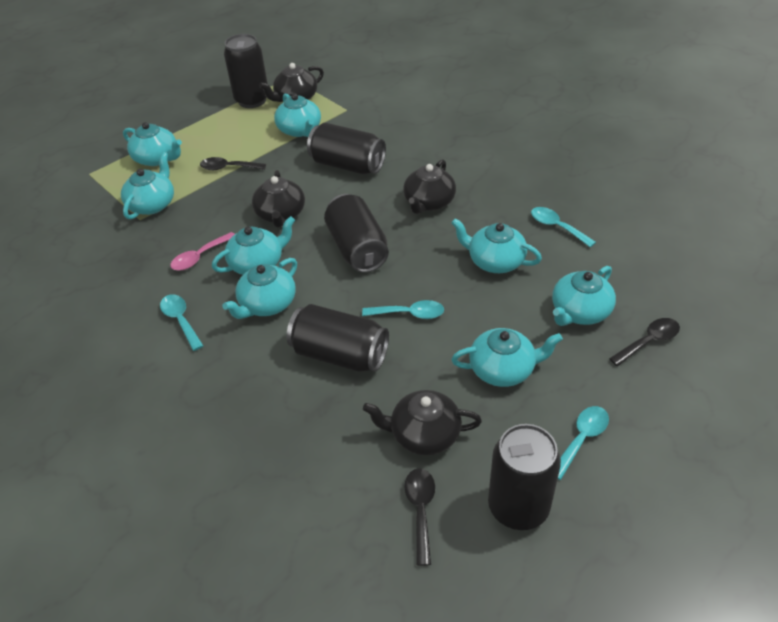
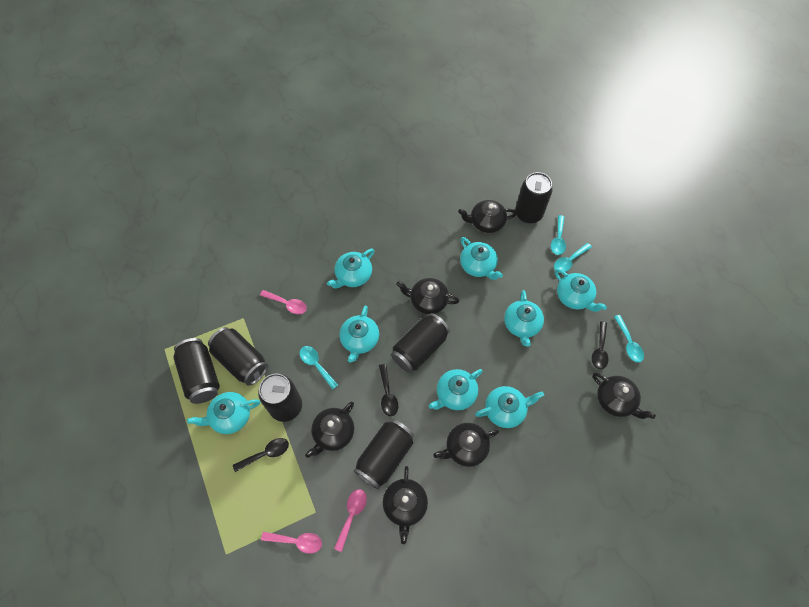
black can: [224,34,268,108] [287,304,389,372] [307,123,386,175] [324,194,389,273] [488,424,561,530] = 5 -> [173,338,220,404] [208,327,268,386] [258,374,302,422] [354,419,414,489] [391,313,450,372] [515,172,553,224] = 6
black teapot: [252,170,305,228] [259,63,324,102] [363,390,482,455] [403,159,456,214] = 4 -> [305,402,354,458] [383,466,428,544] [396,278,459,314] [433,423,499,467] [458,200,517,233] [593,373,656,419] = 6
pink spoon: [170,232,235,271] = 1 -> [260,290,307,314] [261,532,322,554] [334,489,367,552] = 3

